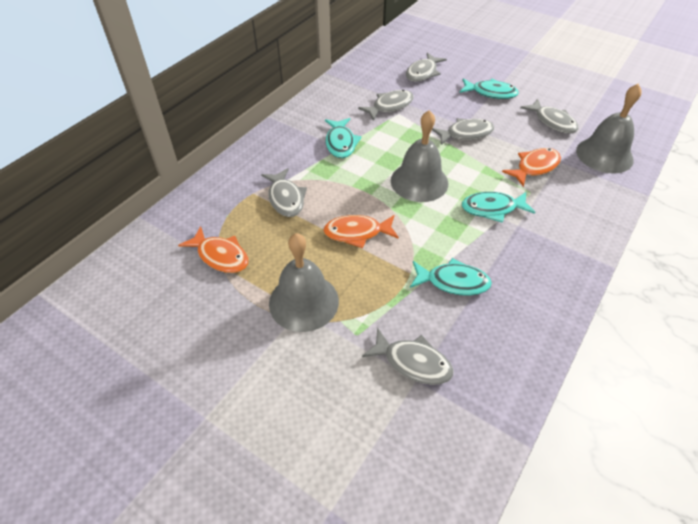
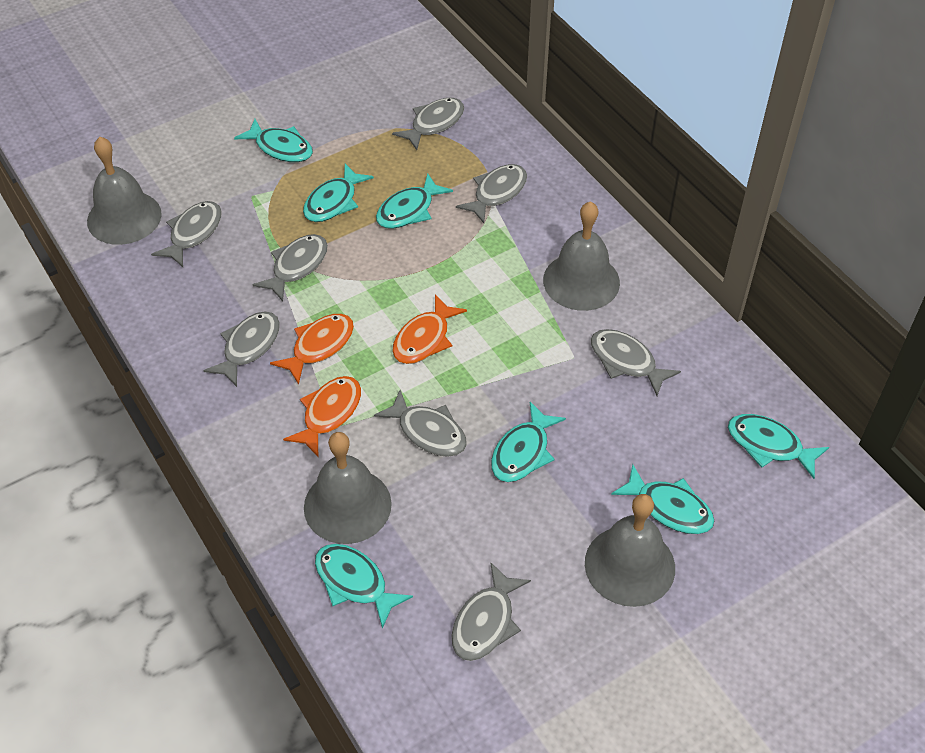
grey bell: [269,233,339,332] [391,110,448,202] [576,83,642,174] = 3 -> [87,137,162,245] [304,432,392,544] [543,201,620,311] [585,494,675,607] = 4
grey fish: [261,168,307,217] [358,90,414,121] [362,327,454,385] [406,53,447,82] [432,118,494,145] [520,99,578,134] = 6 -> [151,201,221,267] [203,312,280,387] [253,234,328,301] [374,390,467,457] [392,98,464,150] [451,562,531,661] [456,164,527,223] [591,329,681,396] = 8
turquoise fish: [325,118,362,158] [410,258,492,296] [460,78,519,99] [462,192,536,223] = 4 -> [234,119,313,162] [303,164,374,222] [315,544,413,629] [376,173,453,229] [491,402,566,482] [611,464,714,534] [728,414,829,479] = 7

